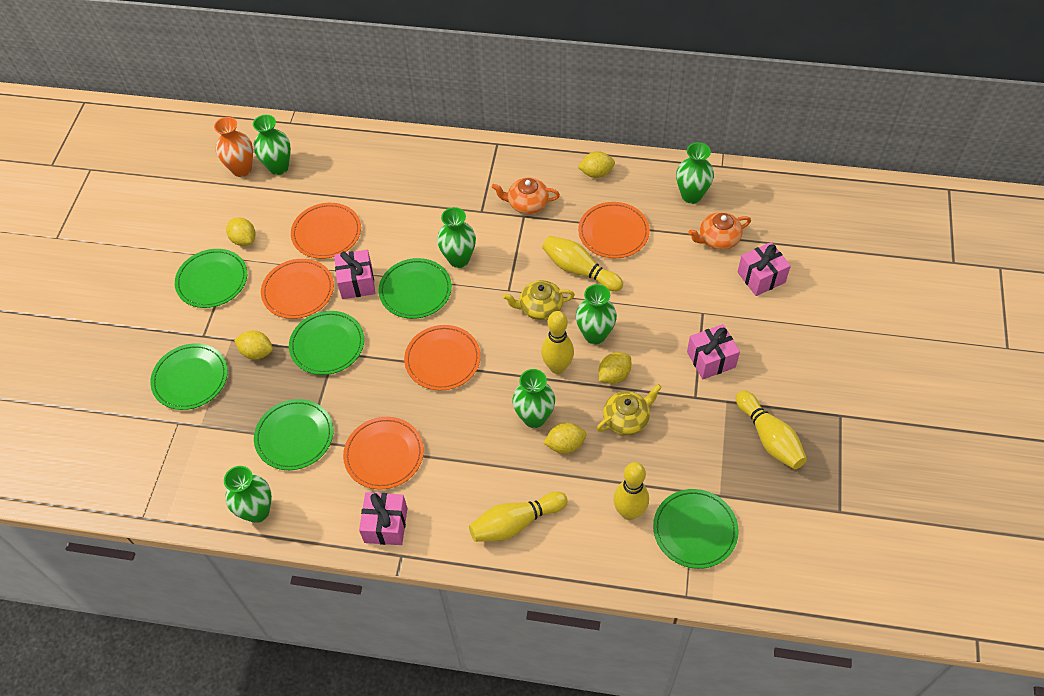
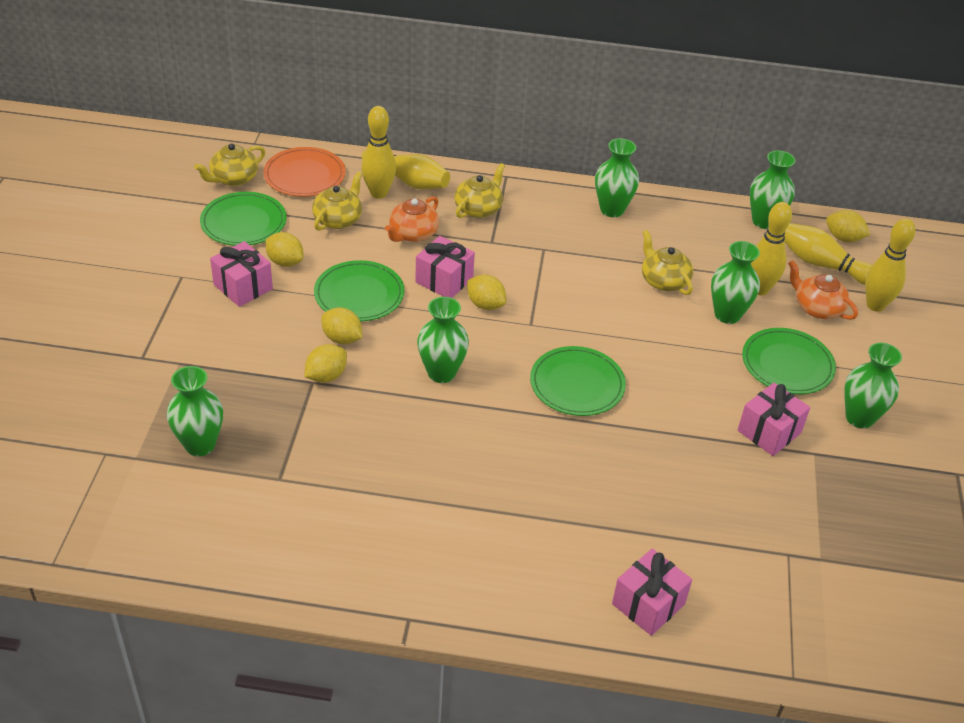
green plate: [150,343,228,410] [175,249,247,308] [254,399,333,470] [289,311,364,375] [378,258,452,319] [653,489,739,569] = 6 -> [200,192,287,246] [314,260,404,321] [530,346,626,416] [742,328,836,394] = 4
orange plate: [261,259,334,319] [291,203,361,259] [343,417,424,489] [404,325,481,391] [578,202,650,258] = 5 -> [263,147,346,197] = 1
orange vase: [214,117,253,177] = 1 -> none = 0
yellow teapot: [503,280,575,320] [597,384,662,435] = 2 -> [194,143,265,186] [312,172,362,231] [454,163,505,218] [642,230,693,295] = 4

